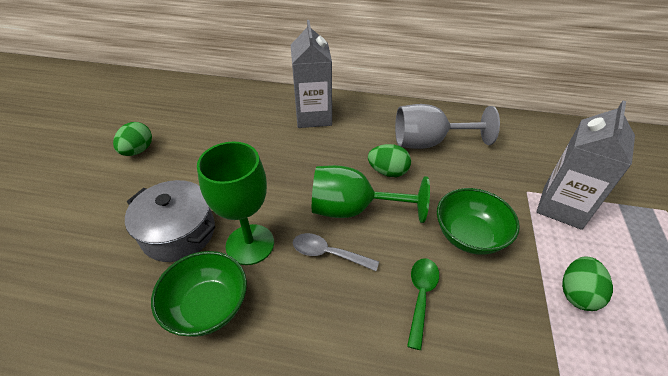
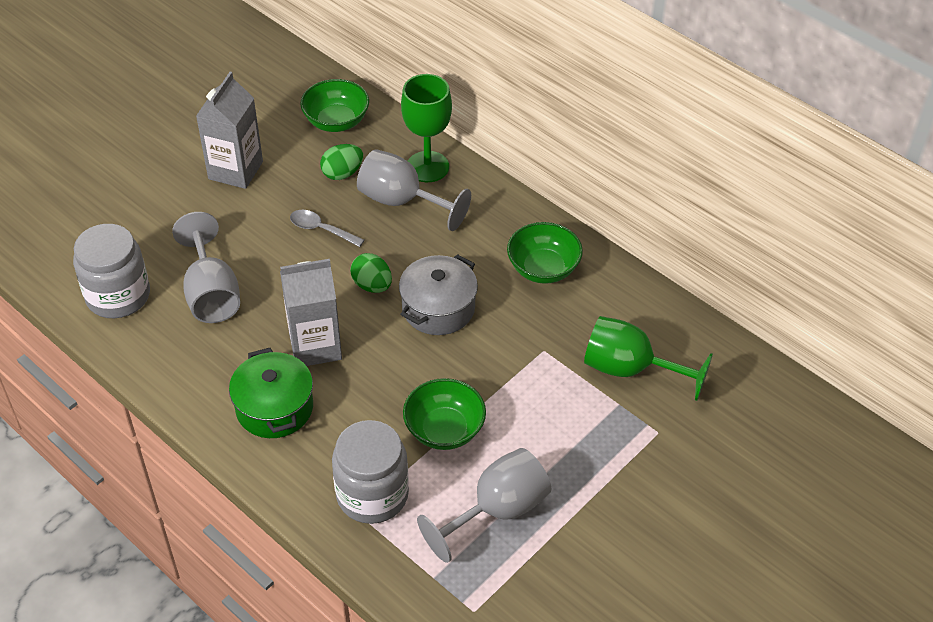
green bowl: [151,251,247,337] [437,188,520,255] = 2 -> [300,79,369,132] [403,378,486,450] [507,222,583,284] = 3
green egg: [113,122,152,156] [368,144,411,177] [562,256,613,311] = 3 -> [320,144,363,180] [350,253,392,293] = 2
green pot: none = 0 -> [229,348,313,438] = 1
green spoon: [407,258,439,350] = 1 -> none = 0
grey goblet: [395,104,500,149] = 1 -> [172,212,240,323] [357,149,471,231] [417,448,551,563] = 3
grey jar: none = 0 -> [73,224,150,318] [332,420,409,524] = 2

